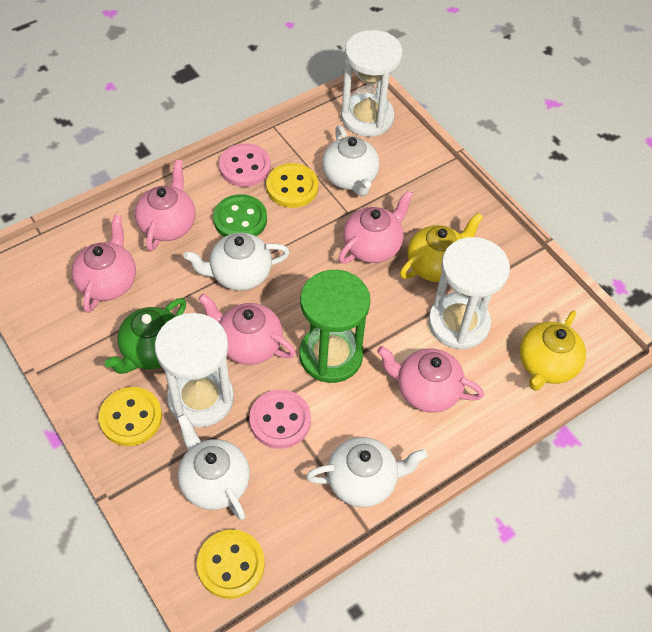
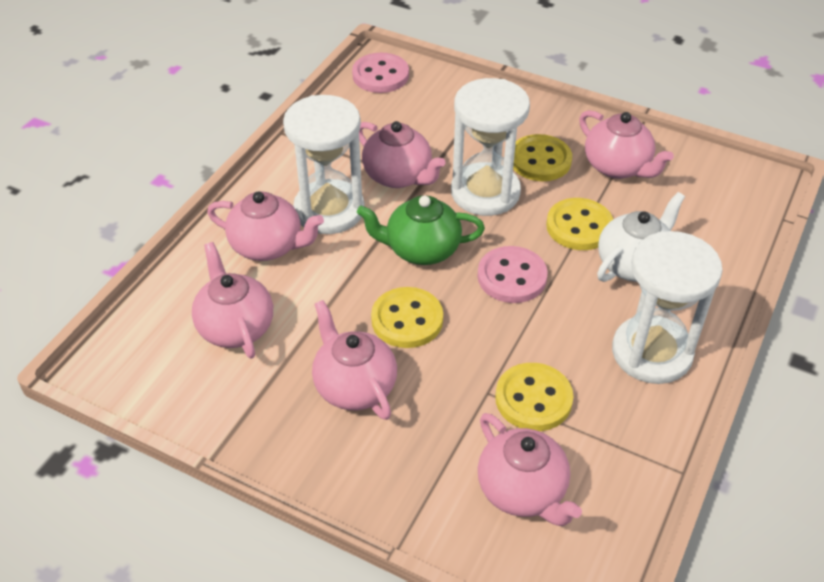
green button: [213,194,267,237] = 1 -> none = 0
green hourglass: [299,270,370,383] = 1 -> none = 0
pink teapot: [72,214,136,313] [135,159,196,251] [198,294,296,365] [339,190,413,263] [377,346,484,413] = 5 -> [192,242,273,359] [207,191,324,261] [312,300,397,420] [359,121,446,188] [478,413,582,526] [579,110,674,179] = 6
white teapot: [177,414,250,520] [184,233,290,291] [306,437,427,507] [322,125,379,196] = 4 -> [597,192,685,282] = 1
yellow button: [99,387,162,446] [197,530,265,599] [266,163,319,208] = 3 -> [371,287,443,348] [495,363,573,431] [513,134,572,181] [546,198,613,250] = 4
yellow teapot: [400,213,483,282] [519,310,586,390] = 2 -> none = 0

